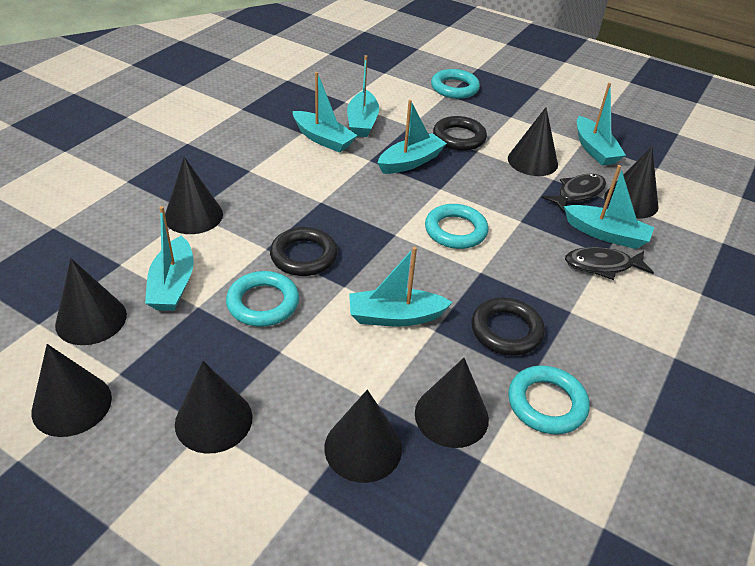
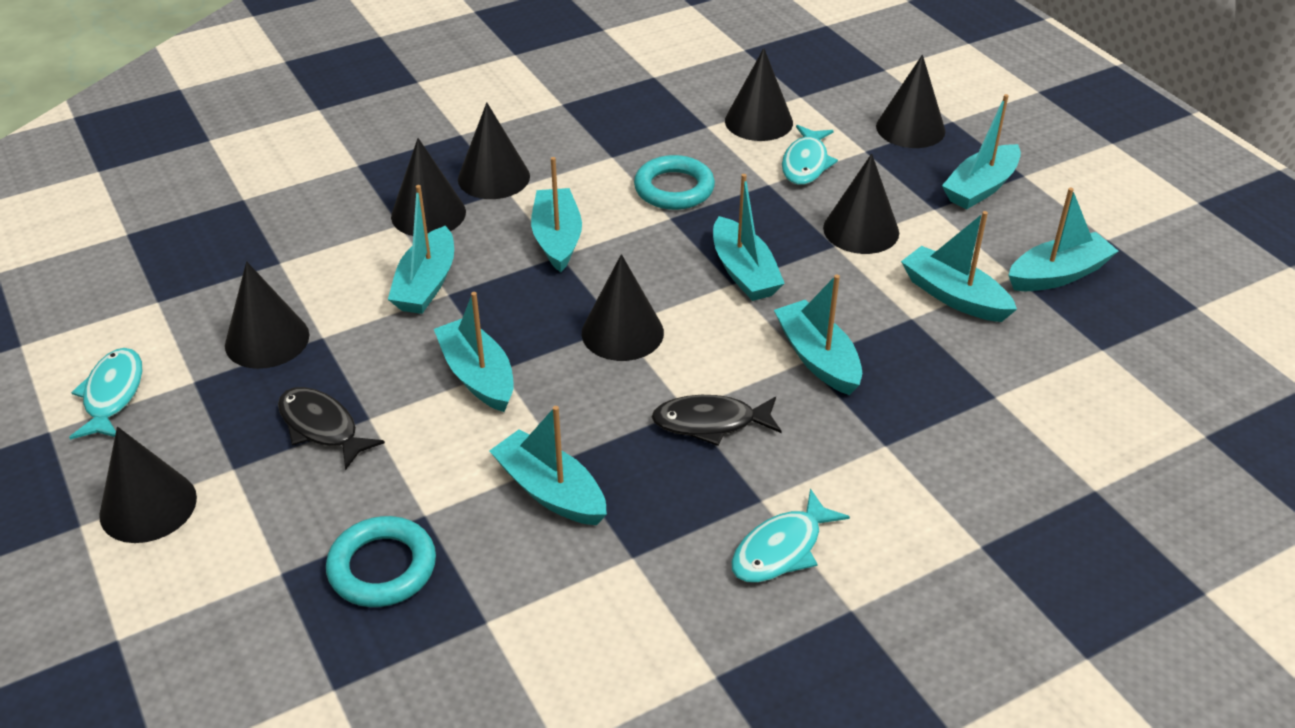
black ring: [270,227,338,276] [433,116,487,151] [471,298,545,356] = 3 -> none = 0
turquoise boat: [145,206,194,311] [293,72,358,153] [347,55,379,137] [349,247,453,326] [378,100,447,174] [564,165,654,249] [577,83,626,166] = 7 -> [388,185,454,314] [434,292,514,412] [489,406,607,525] [531,157,582,272] [713,174,785,301] [774,274,862,395] [901,211,1017,322] [942,94,1021,209] [1008,188,1118,291] = 9
turquoise fish: none = 0 -> [69,348,143,440] [731,489,850,583] [782,125,838,185] = 3
turquoise ring: [226,271,299,327] [425,204,488,249] [431,69,480,99] [508,365,590,435] = 4 -> [326,516,436,607] [634,155,715,210] = 2

